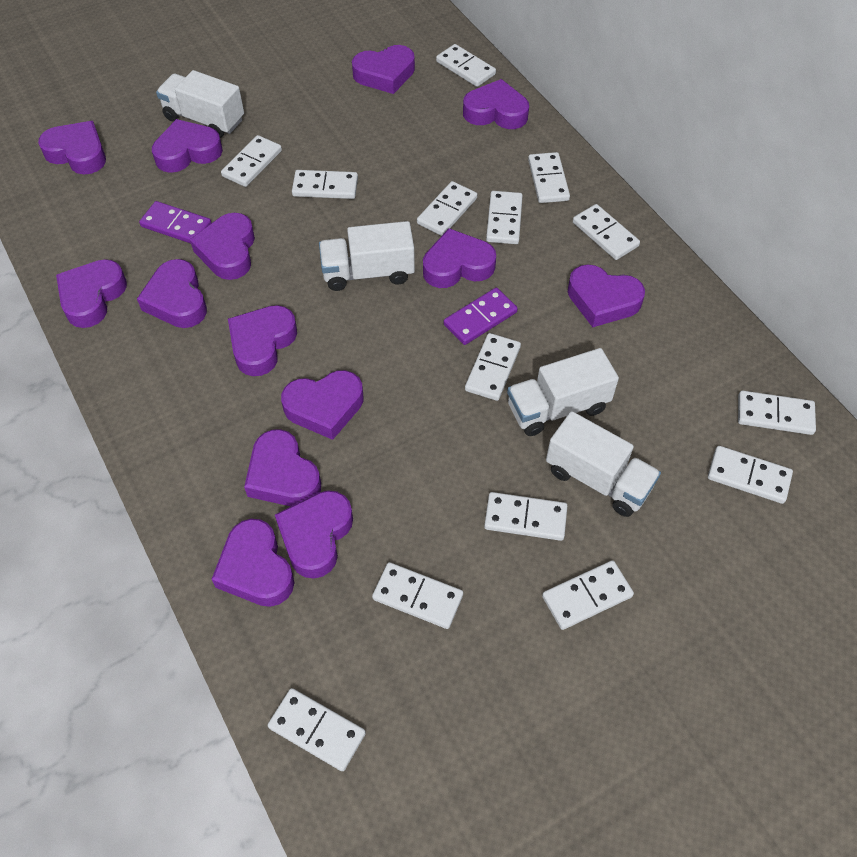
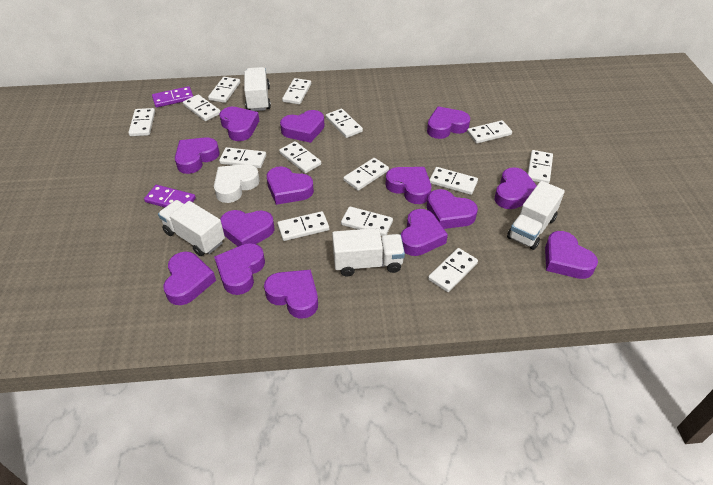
white heart: none = 0 -> [214,164,260,203] = 1

